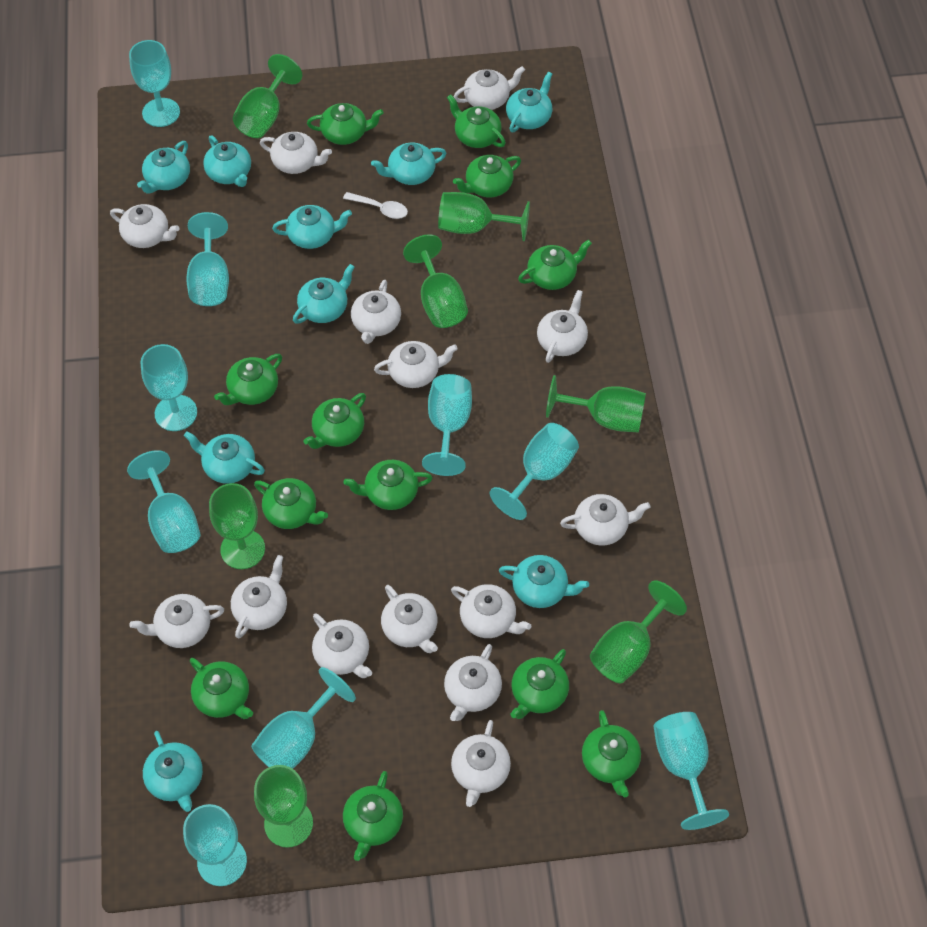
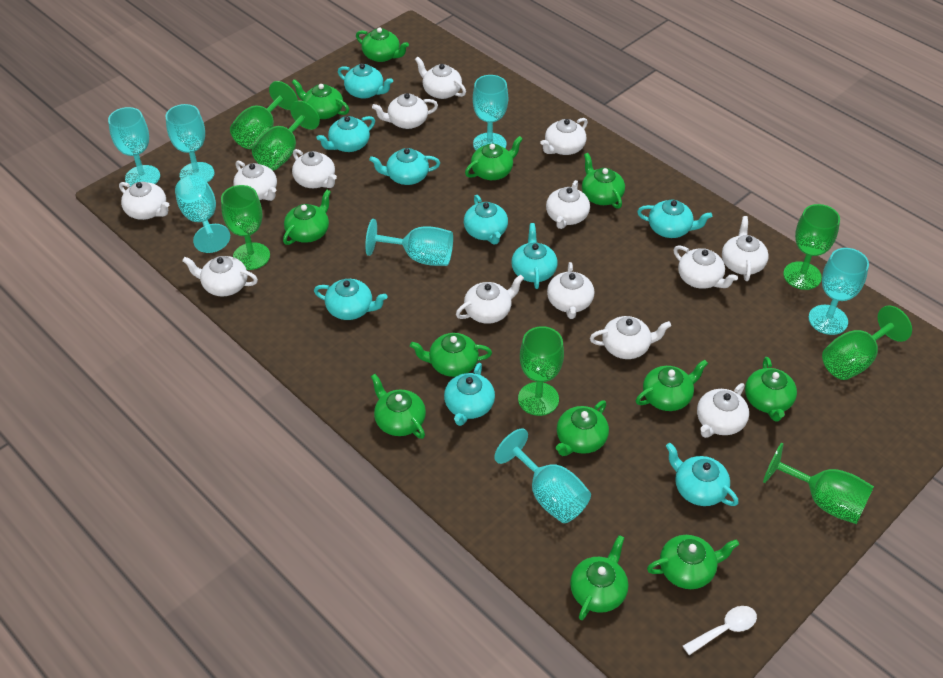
turquoise goblet: [127,450,200,553] [129,40,180,127] [140,344,197,431] [183,804,247,886] [186,212,229,306] [251,667,356,769] [422,374,472,476] [490,423,579,520] [653,712,729,830] = 9 -> [108,107,160,187] [166,104,214,183] [175,175,230,253] [365,219,453,266] [473,75,508,150] [494,428,591,523] [808,248,869,335] = 7

